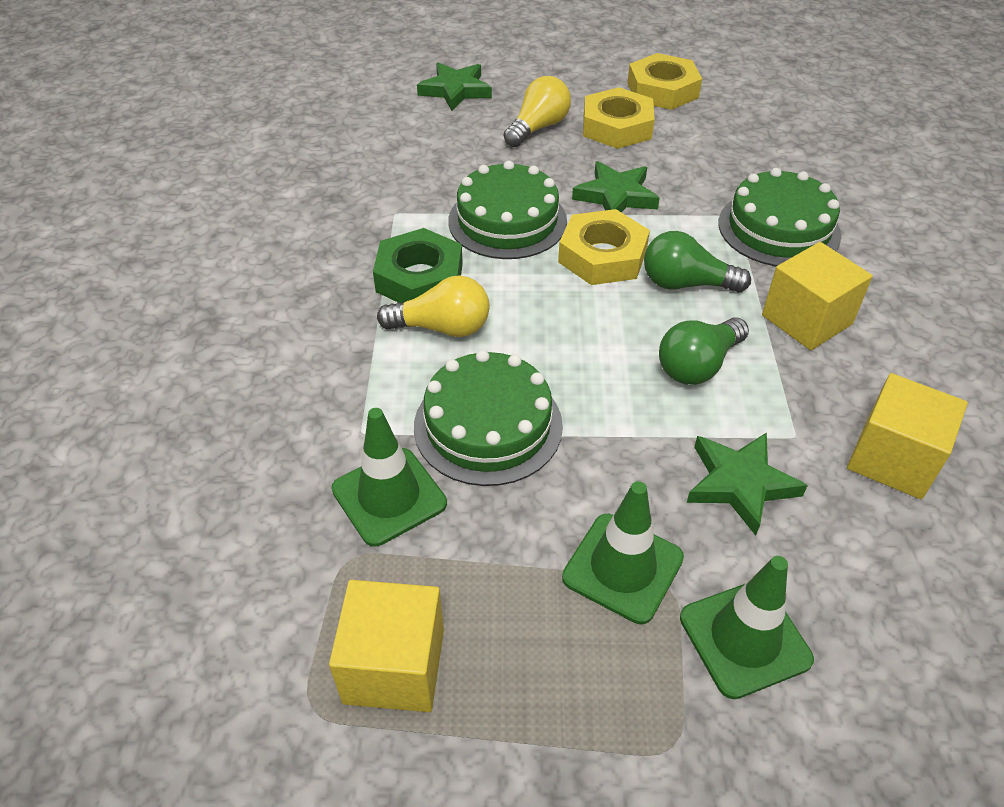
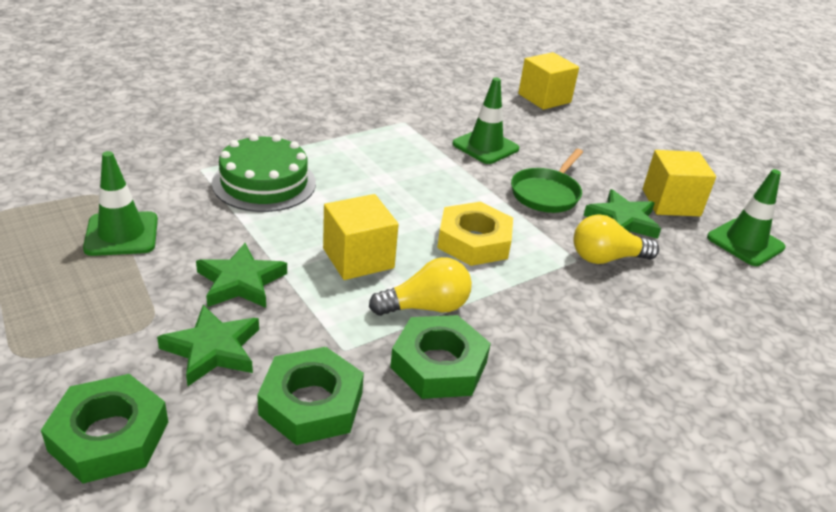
green cake: [414,350,563,486] [448,161,567,259] [718,168,841,267] = 3 -> [212,134,316,212] = 1
green light bulb: [644,231,751,292] [659,317,749,385] = 2 -> none = 0
green nut: [373,228,463,303] = 1 -> [41,374,168,483] [257,347,364,445] [390,315,491,399] = 3
green pan: none = 0 -> [511,149,583,213] = 1
yellow nut: [558,209,650,285] [583,87,655,149] [627,53,702,110] = 3 -> [437,202,513,266] = 1

